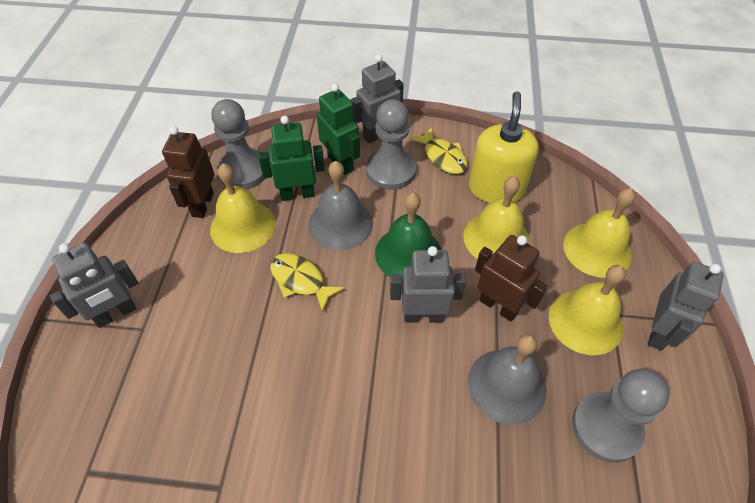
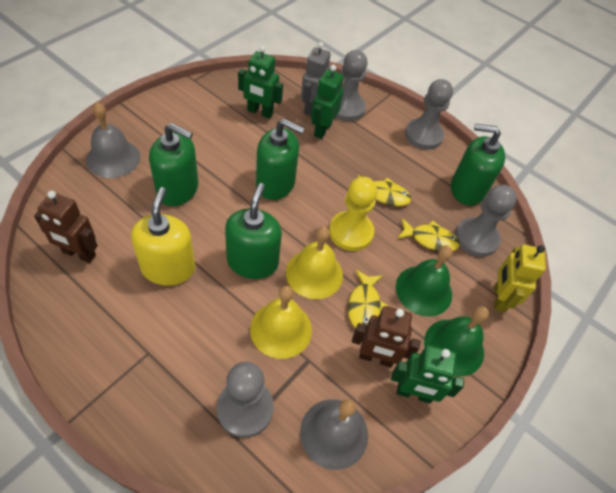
green bell: [375,192,441,277] = 1 -> [396,245,453,316] [424,306,489,377] = 2
green robot: [258,116,325,201] [317,84,360,175] = 2 -> [238,46,283,119] [311,65,344,139] [391,345,464,403] = 3
green soap dispenser: none = 0 -> [149,123,198,206] [225,183,282,279] [256,119,305,200] [451,124,505,206] = 4
grey pawn: [211,99,265,189] [366,99,416,190] [572,369,670,463] = 3 -> [217,362,274,438] [335,50,368,121] [405,79,453,150] [455,185,517,257] = 4
grey robot: [50,243,138,328] [351,54,404,144] [390,246,466,323] [648,262,724,351] = 4 -> [301,42,331,116] = 1
yellow bell: [210,163,276,253] [463,176,530,259] [549,265,626,355] [563,188,635,278] = 4 -> [250,286,312,359] [286,226,343,299] = 2
yellow fish: [270,253,345,313] [409,127,468,174] = 2 -> [348,270,388,328] [358,174,411,206] [397,218,460,251] = 3
yellow pawn: none = 0 -> [329,177,377,251] = 1
yellow robot: none = 0 -> [495,245,546,312] = 1

